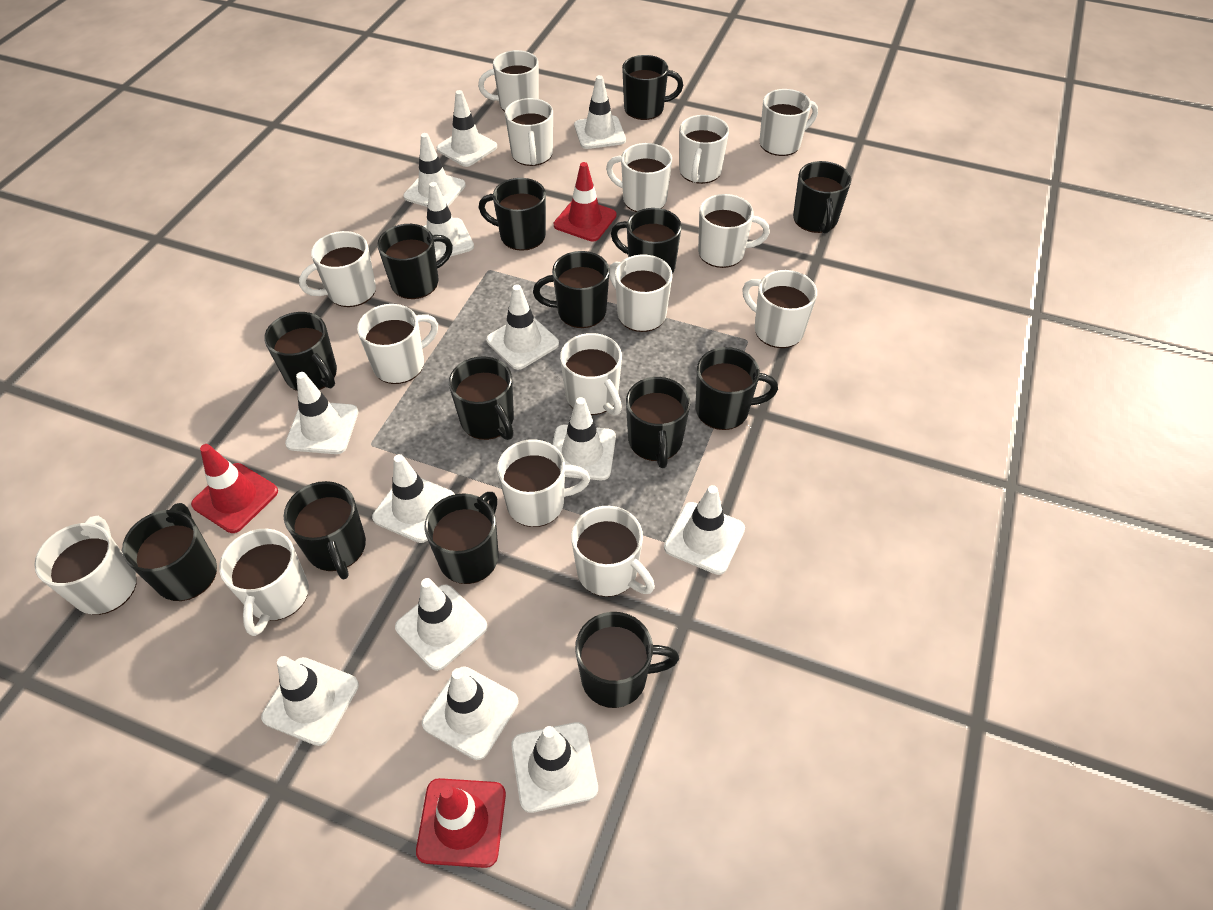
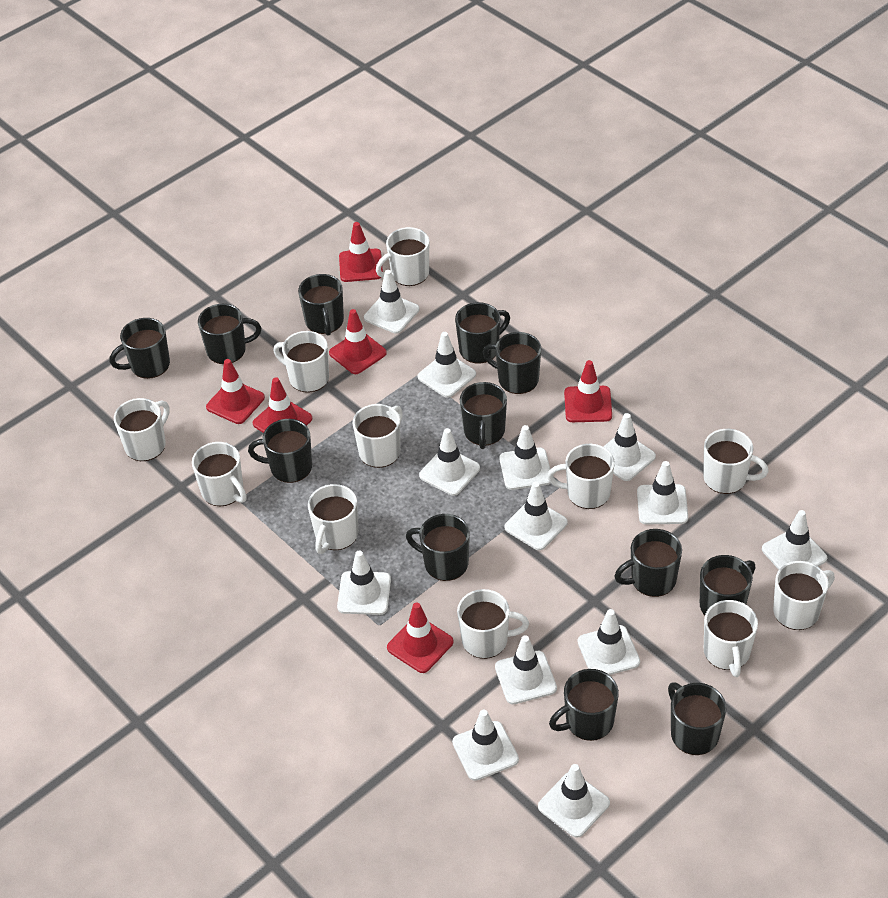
black mug: [122,503,217,601] [264,312,337,391] [284,481,366,579] [377,224,453,299] [425,492,499,584] [449,357,514,440] [479,178,546,251] [533,251,610,328] [575,612,679,708] [611,208,682,274] [622,55,683,120] [626,377,690,468] [696,347,778,430] [793,161,851,234] = 14 -> [109,318,170,379] [198,304,261,364] [248,419,312,483] [298,274,344,336] [406,514,470,581] [455,302,510,364] [460,382,507,449] [483,332,541,394] [549,669,619,741] [614,529,682,597] [668,682,726,755] [700,555,756,615] = 12
red traffic cone: [191,444,278,533] [416,778,506,868] [554,162,616,242] = 3 -> [206,359,265,424] [253,377,312,433] [329,309,387,374] [339,222,383,282] [387,602,454,673] [564,360,612,422] = 6
white mug: [34,516,137,615] [219,529,309,636] [299,231,376,307] [357,304,438,384] [478,50,539,111] [497,439,590,527] [505,98,553,166] [560,333,622,416] [571,506,655,597] [606,143,672,212] [609,254,672,332] [679,115,729,184] [698,194,770,268] [742,270,817,348] [760,89,818,156] = 15 -> [114,398,170,461] [192,442,247,506] [273,331,329,393] [308,484,358,554] [353,404,403,468] [376,227,429,286] [457,589,529,659] [547,444,615,509] [703,429,769,494] [704,600,758,677] [773,561,835,630] = 11

